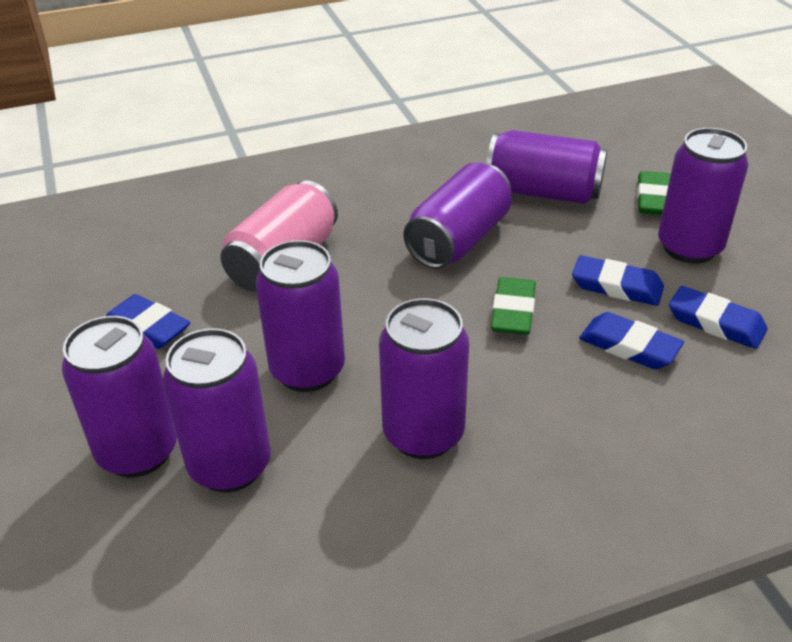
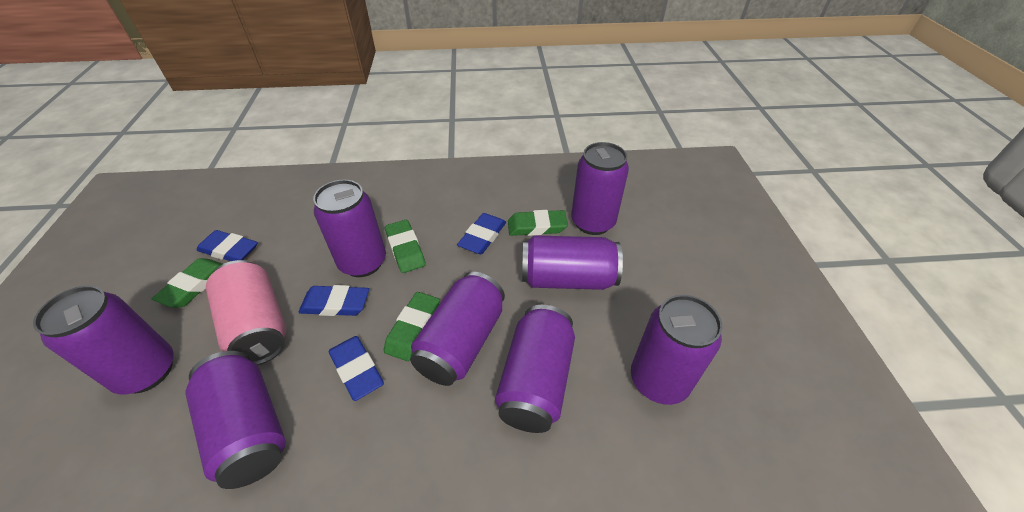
green eraser: [491,277,536,335] [637,171,671,215] = 2 -> [152,258,222,307] [384,292,440,361] [385,220,426,273] [508,210,568,236] = 4
purple can: [62,316,177,477] [163,328,271,492] [256,240,345,392] [379,298,469,459] [403,162,512,269] [486,130,607,204] [658,128,748,264] = 7 -> [33,286,174,395] [186,351,286,489] [313,180,386,277] [410,272,505,386] [495,305,575,433] [522,235,623,290] [571,142,629,235] [631,295,722,405] = 8

